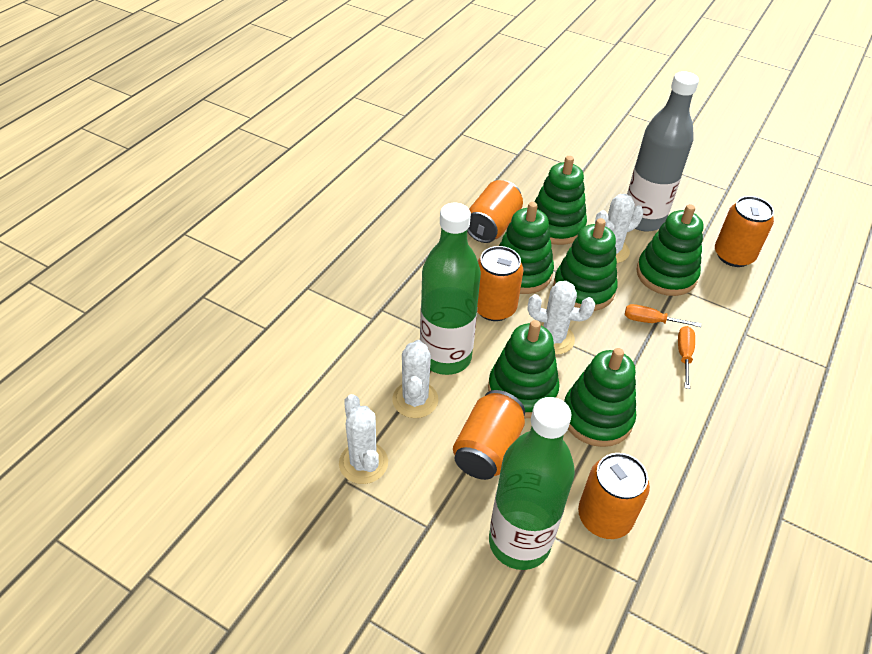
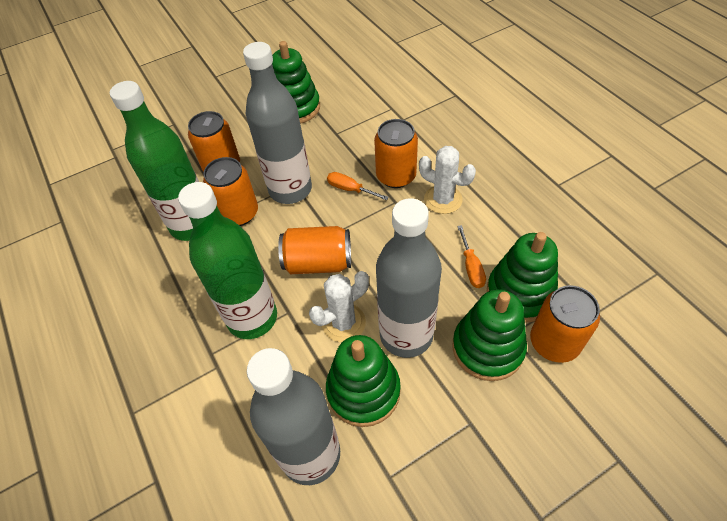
green stacking toy: [488,320,560,418] [499,202,554,294] [535,156,587,245] [553,218,618,311] [564,348,636,447] [636,204,704,296] = 6 -> [272,41,320,124] [326,335,401,427] [452,289,527,381] [487,232,558,323] = 4
grey bottle: [627,71,699,231] = 1 -> [243,42,312,204] [247,348,340,485] [376,198,442,358] = 3
white cactus: [339,394,388,484] [392,340,438,418] [528,281,595,355] [595,194,644,263] = 4 -> [309,271,369,342] [419,146,476,214] = 2

